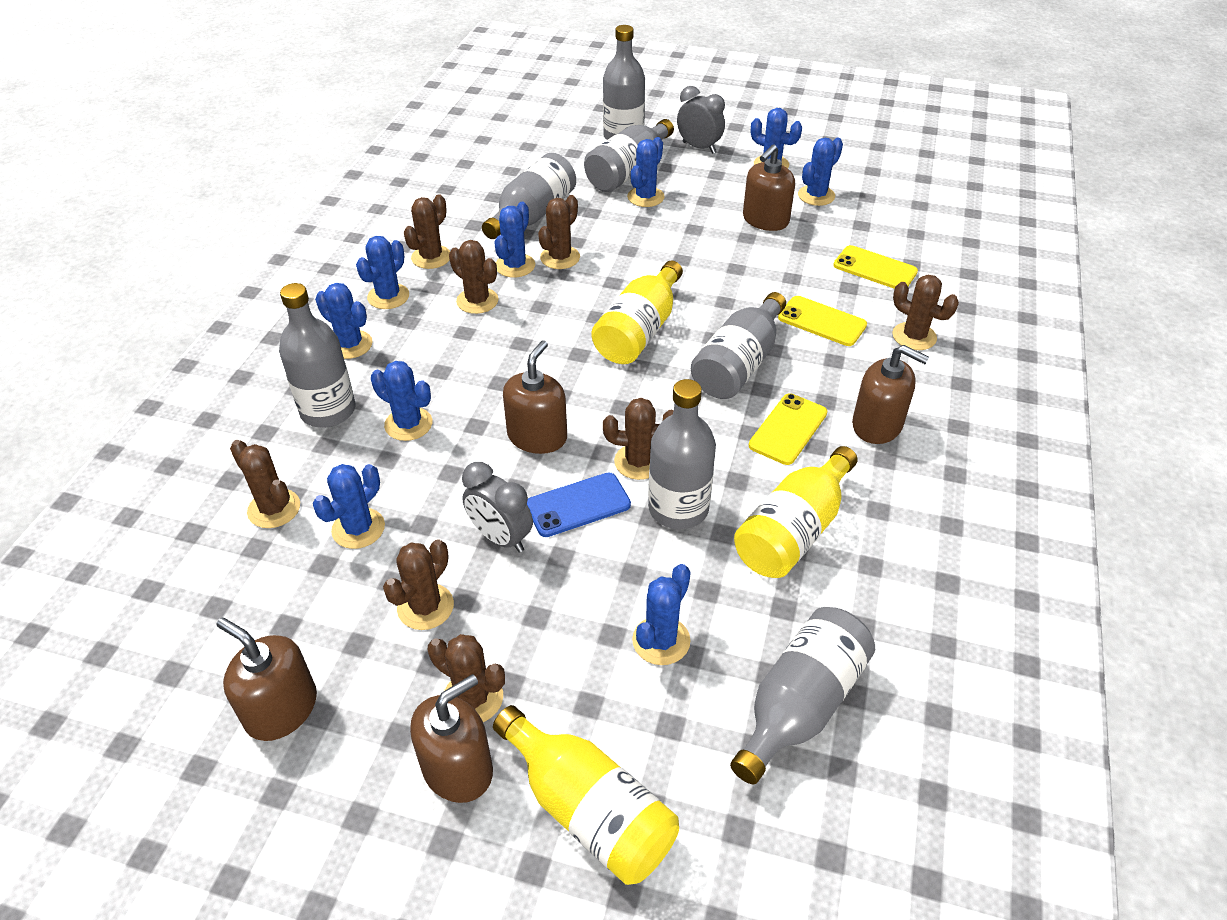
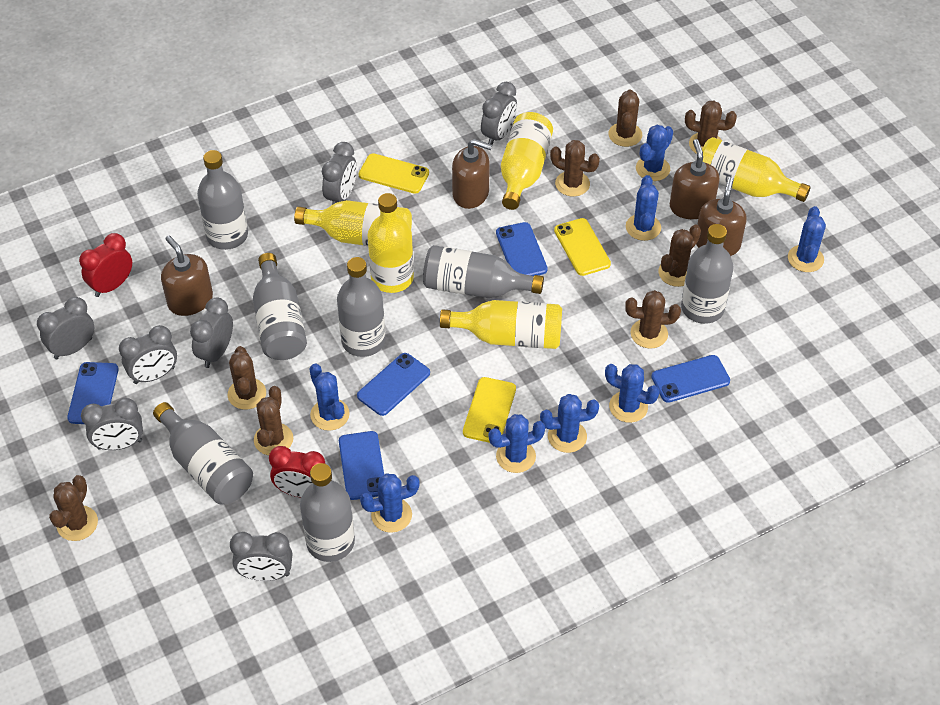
blue cactus: [313,464,385,549] [315,283,373,359] [356,236,409,309] [371,361,432,441] [494,202,535,277] [627,137,665,207] [632,564,691,665] [751,108,802,168] [798,138,843,206] = 9 -> [309,364,350,431] [360,474,420,533] [489,414,545,473] [540,394,599,453] [605,364,660,423] [626,175,661,241] [636,125,673,181] [788,206,826,272] = 8
blue phone: [527,472,631,537] = 1 -> [67,362,118,424] [339,431,384,500] [357,353,430,416] [496,222,548,276] [651,355,730,403] = 5
brown soap dispenser: [217,618,317,741] [410,674,493,803] [503,340,567,454] [743,144,795,231] [852,345,929,444] = 5 -> [161,236,213,316] [452,139,492,209] [670,139,720,219] [696,177,747,256] = 4
grey clock: [462,462,533,553] [677,86,725,154] = 2 -> [37,297,94,359] [81,398,143,450] [119,325,177,384] [190,297,233,368] [230,532,292,581] [322,142,357,205] [481,82,517,145] = 7
red clock: none = 0 -> [79,233,132,297] [269,446,325,498] = 2
yellow bottle: [493,705,679,885] [591,261,683,364] [734,446,858,578] = 3 -> [294,200,412,246] [367,193,414,293] [440,300,562,349] [501,112,553,210] [702,137,811,202] = 5

